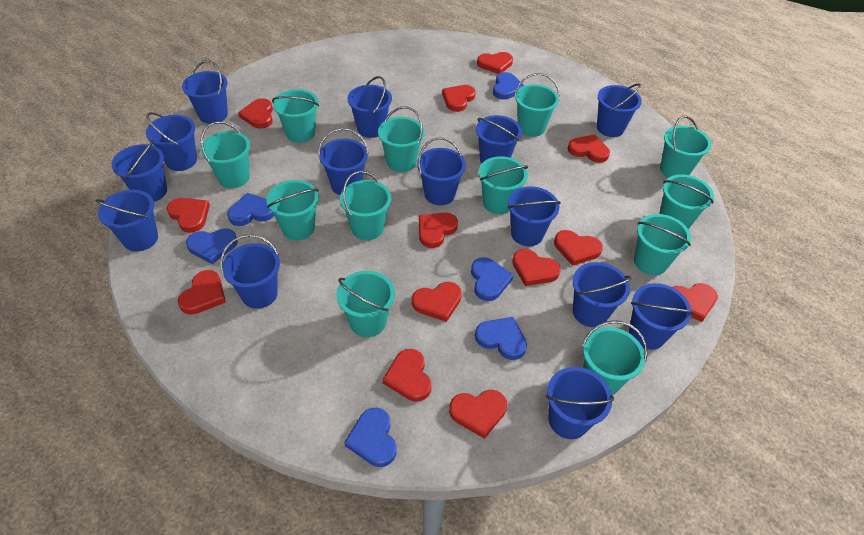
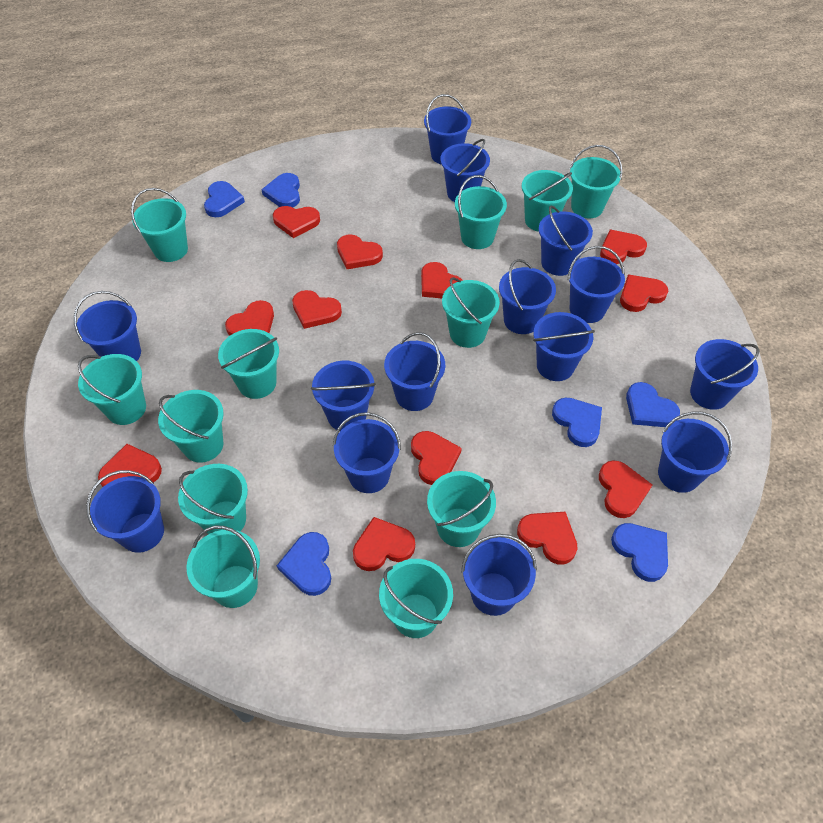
red heart: [167,198,210,233] [178,270,226,315] [238,98,273,129] [383,349,431,402] [412,282,462,322] [419,213,458,248] [442,85,476,112] [449,390,507,439] [477,52,513,74] [512,249,561,286] [554,230,603,266] [568,134,610,163] [672,283,718,322] = 13 -> [98,444,162,487] [225,300,274,336] [273,206,320,238] [292,290,342,329] [337,234,383,269] [353,517,415,571] [411,431,462,485] [421,262,463,298] [517,512,578,565] [599,460,652,518] [600,230,647,264] [620,274,668,312] = 12

